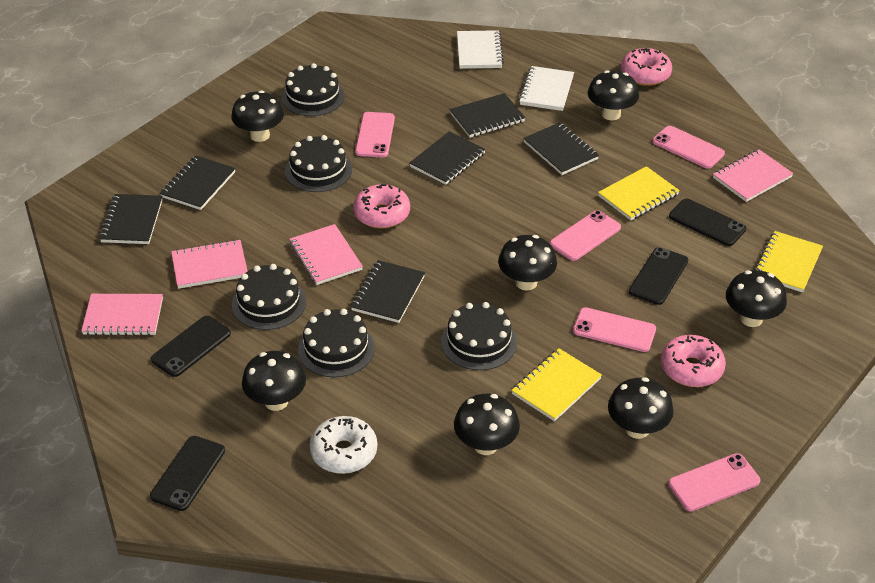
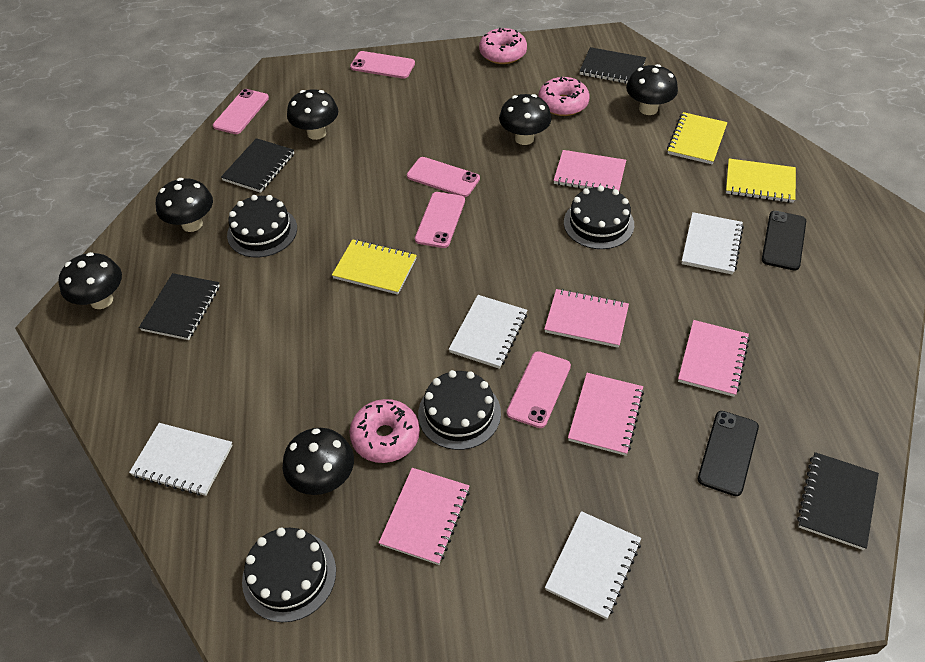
black cake: [232,264,306,330] [281,63,345,116] [285,135,352,192] [298,309,375,377] [441,302,517,370] = 5 -> [227,195,297,258] [242,528,336,622] [418,370,501,450] [564,186,634,249] = 4
black mushroom: [231,90,284,142] [242,351,306,411] [454,394,520,455] [498,235,557,291] [588,70,639,120] [608,377,674,439] [726,270,787,327] = 7 -> [58,252,122,309] [156,178,213,232] [283,428,354,495] [287,89,338,140] [499,94,552,145] [626,64,678,115] = 6
black notebook: [99,194,163,244] [160,155,236,210] [351,260,425,323] [409,131,486,185] [449,93,525,138] [523,122,599,175] = 6 -> [139,273,220,340] [221,138,294,193] [579,47,646,84] [797,452,879,550] = 4
black phone: [150,436,225,511] [151,316,231,377] [629,247,688,305] [669,199,746,246] = 4 -> [698,411,759,496] [762,211,806,270] = 2
pink notebook: [81,294,163,336] [171,239,248,289] [289,224,363,285] [713,150,793,202] = 4 -> [379,468,470,565] [544,289,629,348] [553,150,626,191] [568,373,644,456] [678,320,750,397] = 5
white donut: [310,416,377,474] = 1 -> none = 0
white notebook: [457,30,504,69] [519,66,574,111] = 2 -> [129,423,233,496] [449,295,527,369] [545,511,641,619] [681,212,744,275] = 4

